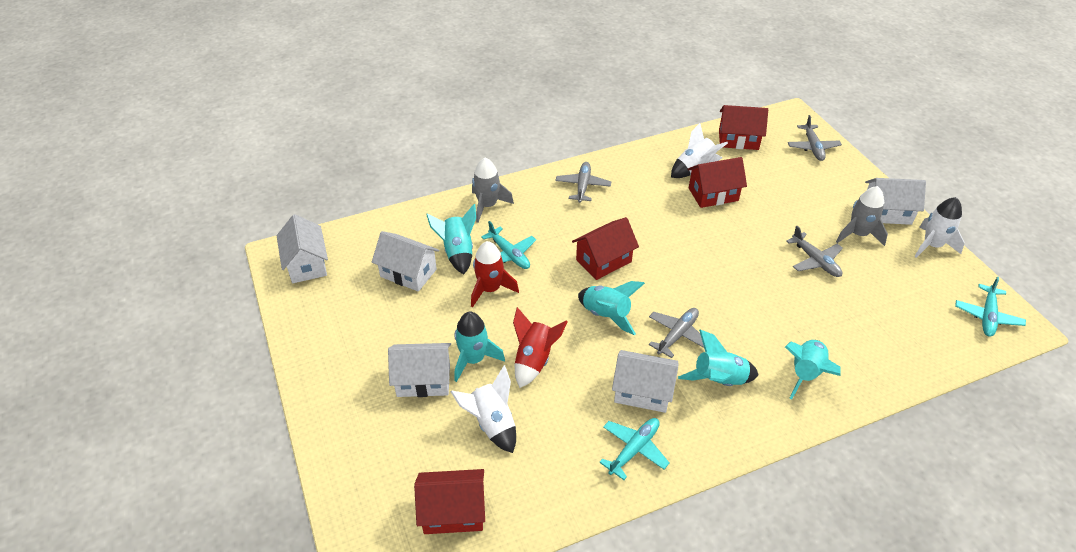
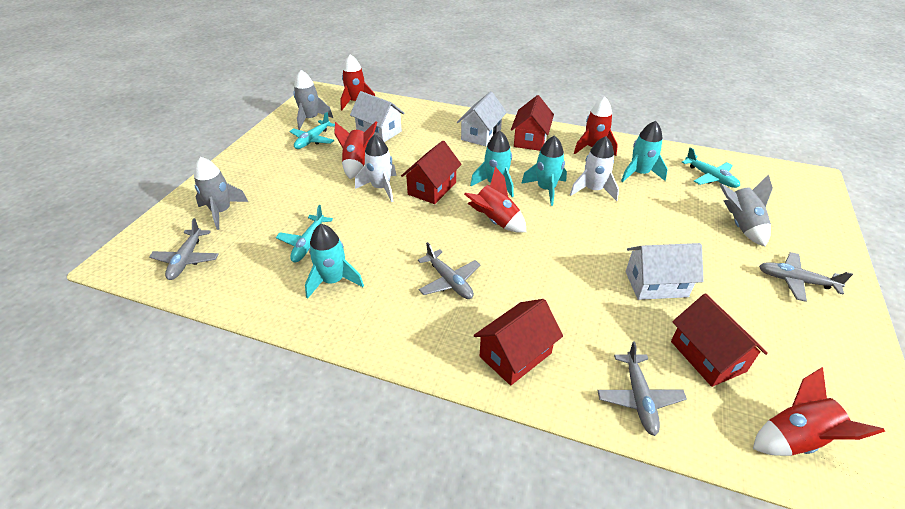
grey rocket: [472,158,514,223] [836,186,888,246] = 2 -> [194,157,248,230] [293,70,333,130] [719,174,773,247] = 3
red rocket: [471,241,519,307] [513,307,568,388] = 2 -> [334,121,377,179] [340,54,375,110] [464,167,526,233] [574,97,618,156] [753,367,885,456] = 5
turquoise rocket: [426,204,476,274] [455,312,505,382] [578,281,645,335] [678,330,759,386] [785,340,841,400] = 5 -> [305,224,364,299] [470,131,514,197] [521,135,567,206] [621,121,668,182] = 4
white house: [277,214,328,283] [372,231,439,292] [388,343,451,397] [612,350,679,413] [865,178,926,225] = 5 -> [350,91,405,142] [457,91,507,147] [626,243,704,300] = 3
white rocket: [450,365,516,453] [671,123,728,178] [914,197,965,258] = 3 -> [355,134,396,202] [570,136,619,201] = 2

